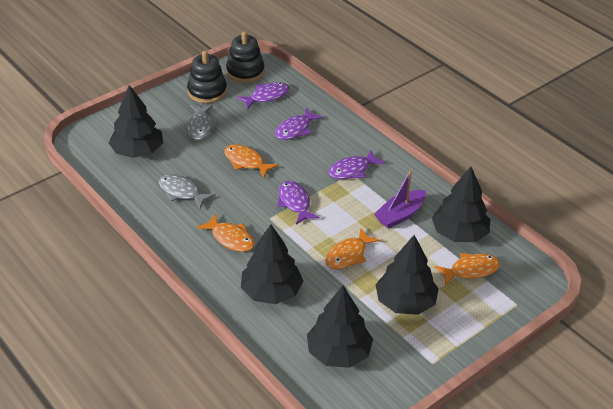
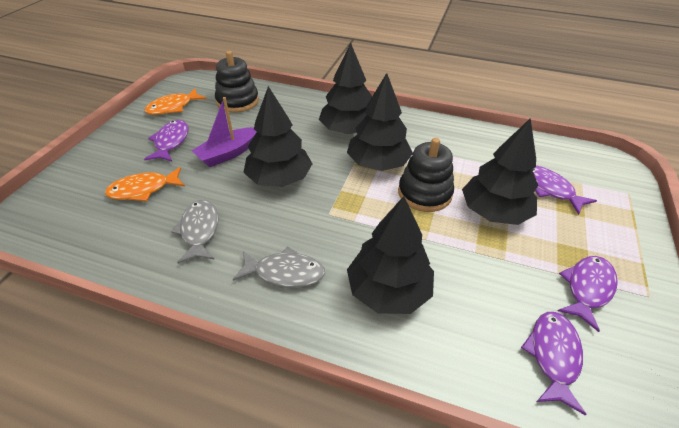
orange fish: [197,214,254,252] [224,144,279,178] [325,228,380,269] [434,253,500,286] = 4 -> [105,167,185,201] [144,88,207,115] = 2

